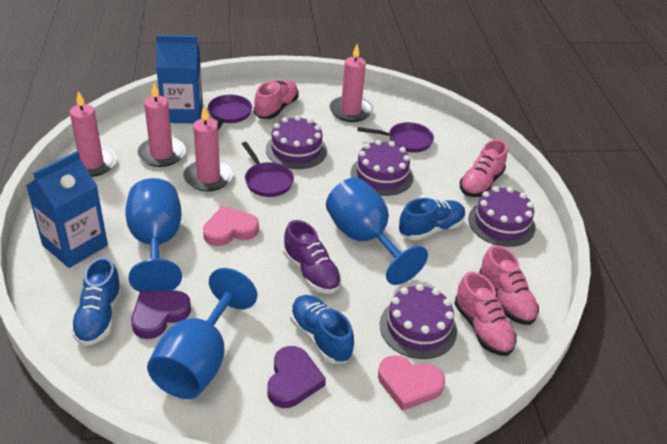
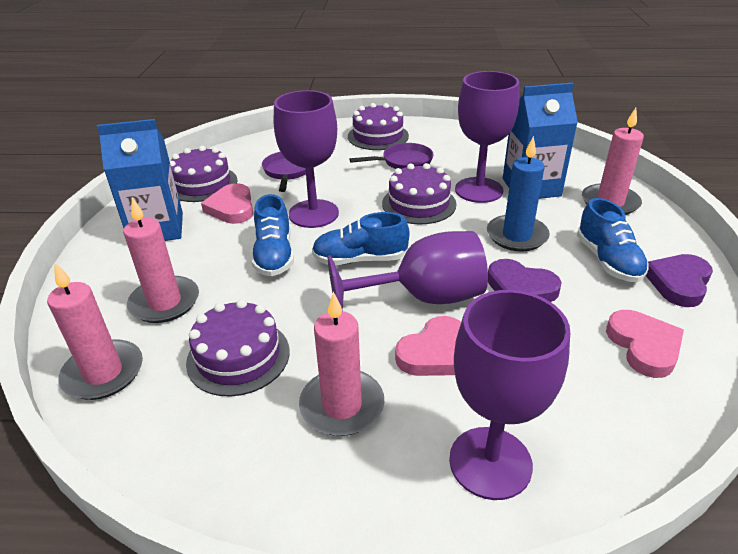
blue candle: none = 0 -> [487,136,550,252] = 1
blue goblet: [125,178,182,292] [147,268,257,399] [326,177,428,285] = 3 -> none = 0
pink heart: [203,206,259,246] [378,355,445,411] = 2 -> [201,183,253,224] [395,316,461,376] [606,310,684,378] = 3
pink shoe: [254,80,299,119] [454,272,517,356] [460,140,507,197] [479,245,539,325] = 4 -> none = 0
purple goblet: none = 0 -> [274,90,339,228] [328,231,488,311] [449,290,570,500] [455,71,519,203] = 4
purple pan: [208,95,252,130] [242,142,294,197] [358,122,434,153] = 3 -> [262,152,306,192] [349,143,434,169] = 2
purple shoe: [283,220,342,294] = 1 -> none = 0

